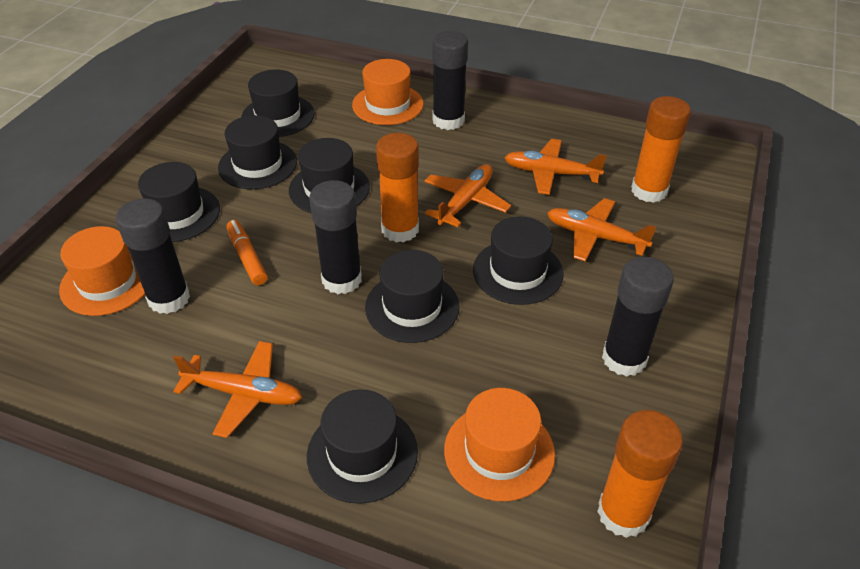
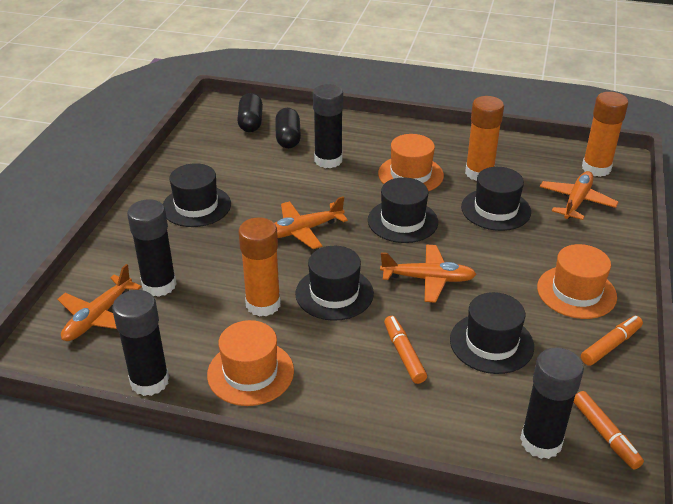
black capsule: none = 0 -> [237,93,263,132] [275,108,301,148] = 2
black hat: [138,162,220,242] [218,115,297,189] [241,69,315,137] [289,138,370,213] [307,389,418,504] [365,250,459,343] [473,217,563,305] = 7 -> [163,163,231,227] [295,246,374,321] [368,177,438,243] [450,292,534,374] [461,167,531,231] = 5
orange marker: [227,220,268,285] = 1 -> [384,316,427,384] [573,391,644,470] [581,316,643,366] = 3

